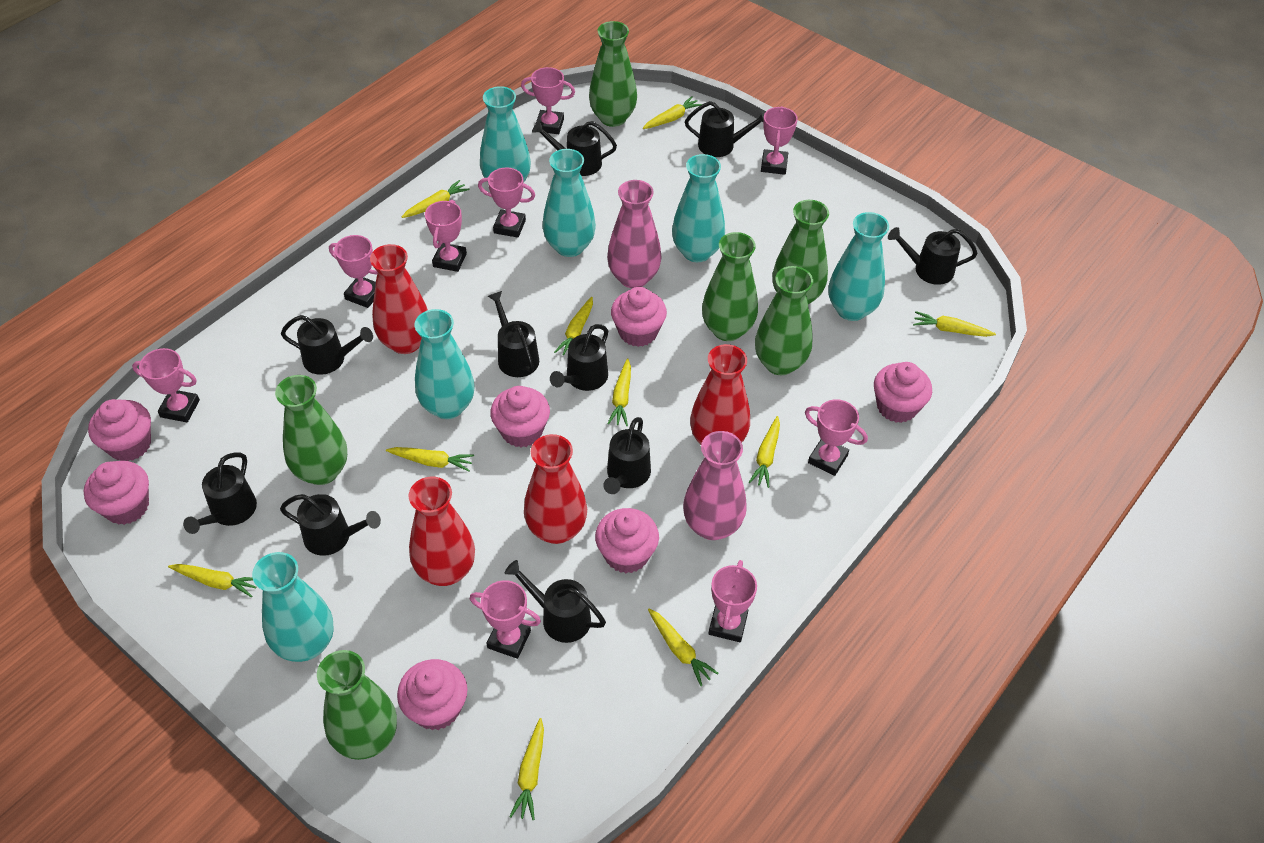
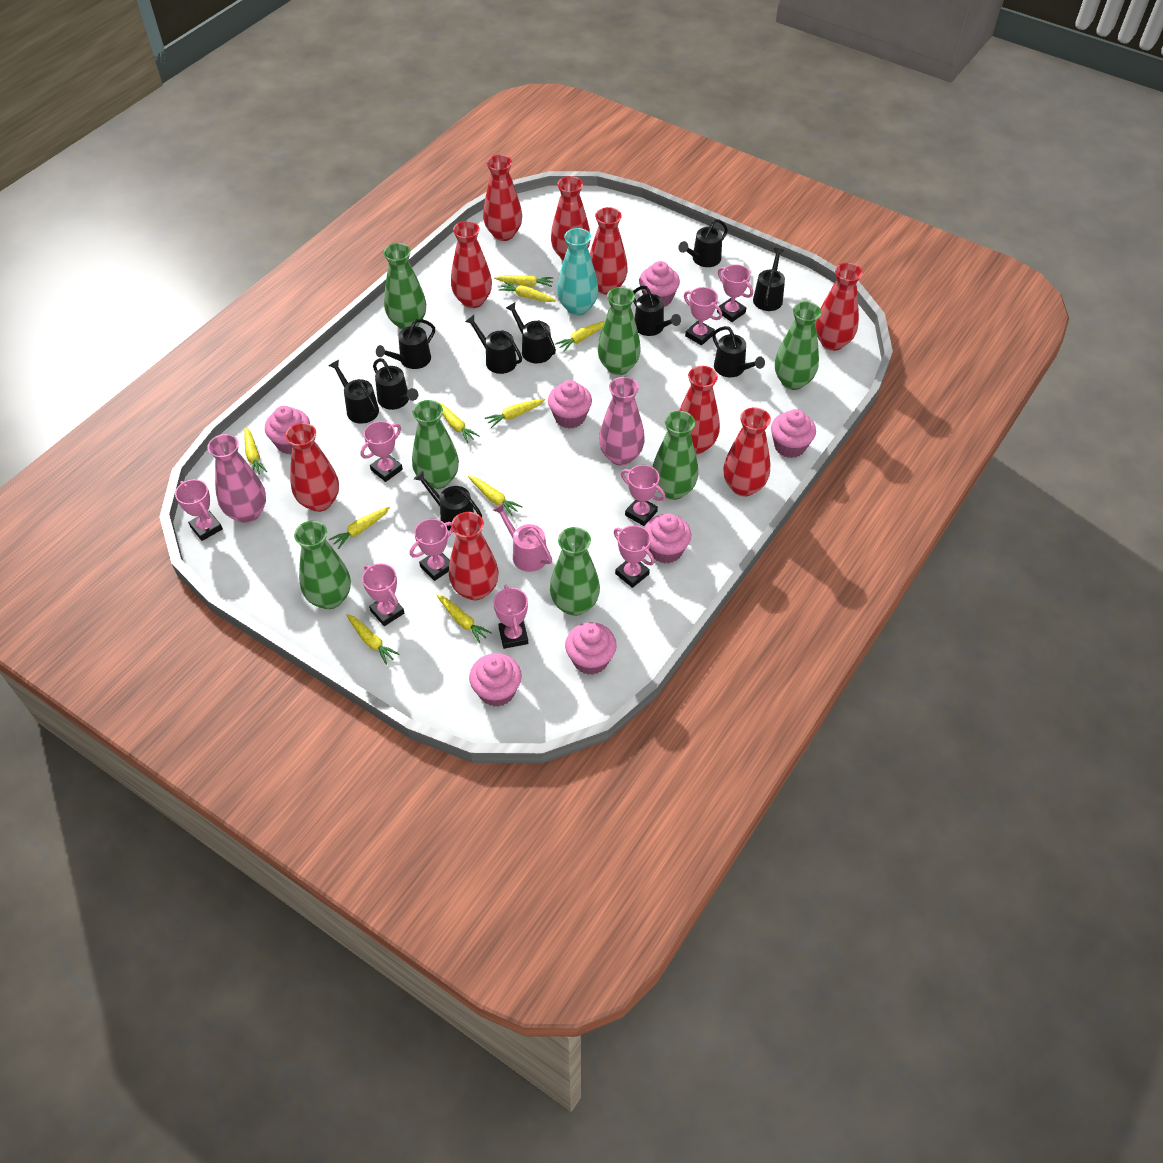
green vase: [275,375,347,485] [317,650,397,760] [589,21,637,127] [702,232,758,341] [755,266,813,375] [773,200,829,305] = 6 -> [294,521,351,609] [383,243,426,330] [412,400,459,489] [550,527,600,616] [597,287,641,375] [653,411,698,500] [775,302,821,390] = 7
pink watering can: none = 0 -> [493,503,552,572] = 1
red vase: [370,244,428,354] [408,477,475,586] [524,434,587,544] [690,344,750,445] = 4 -> [285,423,339,512] [449,512,499,600] [451,221,492,308] [483,155,522,241] [551,176,591,261] [590,207,628,295] [679,366,720,455] [723,408,771,496] [815,263,863,351] = 9
turquoise vase: [252,552,334,662] [414,309,475,419] [480,86,531,183] [543,149,596,257] [672,154,725,262] [829,212,889,321] = 6 -> [557,228,598,316] = 1

